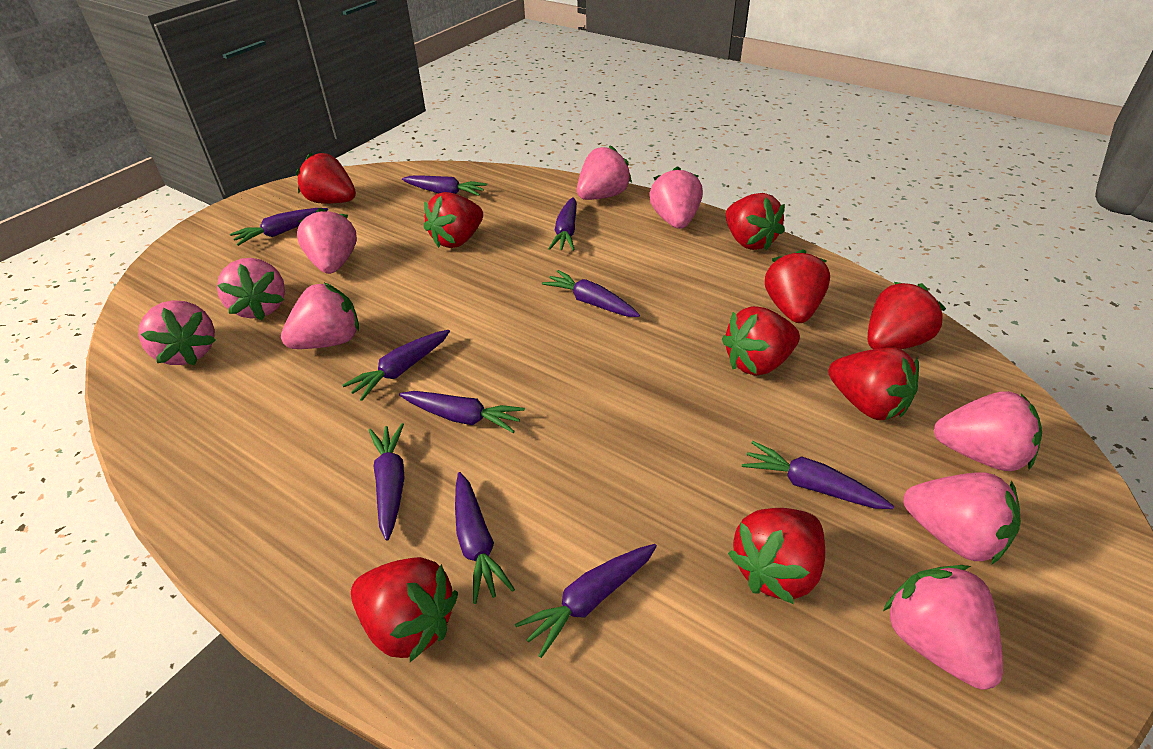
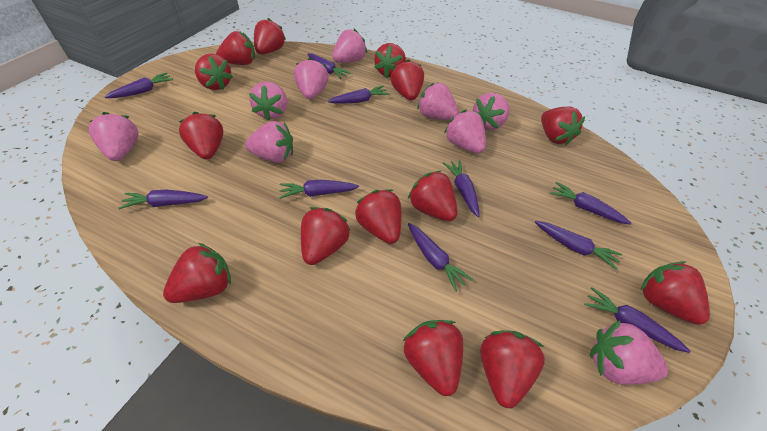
red strawberry: [296,152,356,204] [351,557,458,662] [424,192,483,248] [722,306,800,376] [725,193,785,250] [728,508,825,604] [765,249,830,323] [828,347,919,420] [868,282,946,349] = 9 -> [163,243,231,303] [179,112,223,160] [195,53,233,90] [216,31,255,65] [254,18,286,54] [301,207,350,265] [355,189,401,244] [374,43,406,78] [391,59,424,100] [403,320,463,396] [408,171,458,221] [480,330,545,408] [541,107,585,145] [641,261,710,325] = 14

